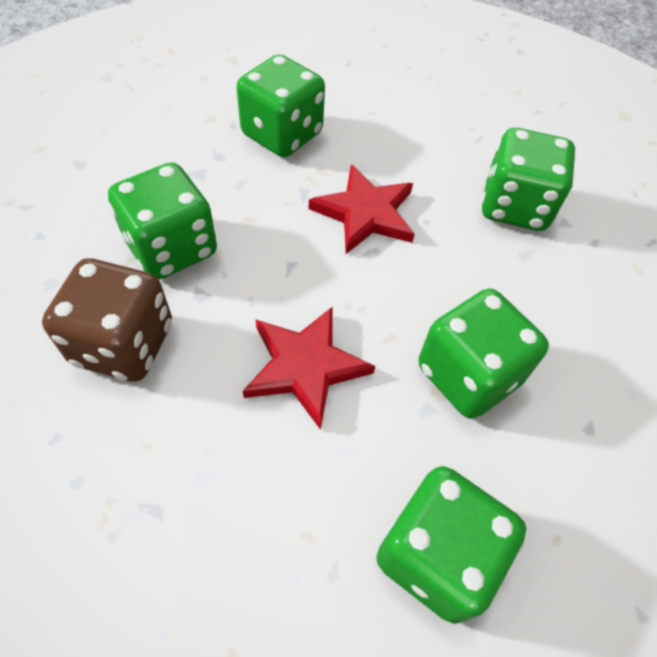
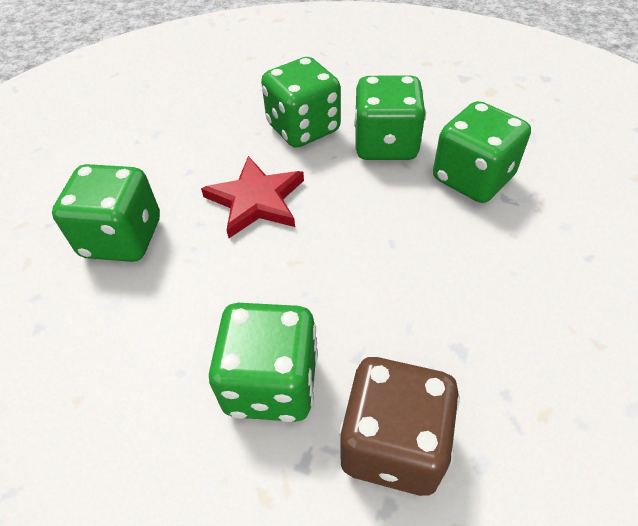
red star: [243,306,375,430] [309,164,415,254] = 2 -> [201,156,304,238] = 1

